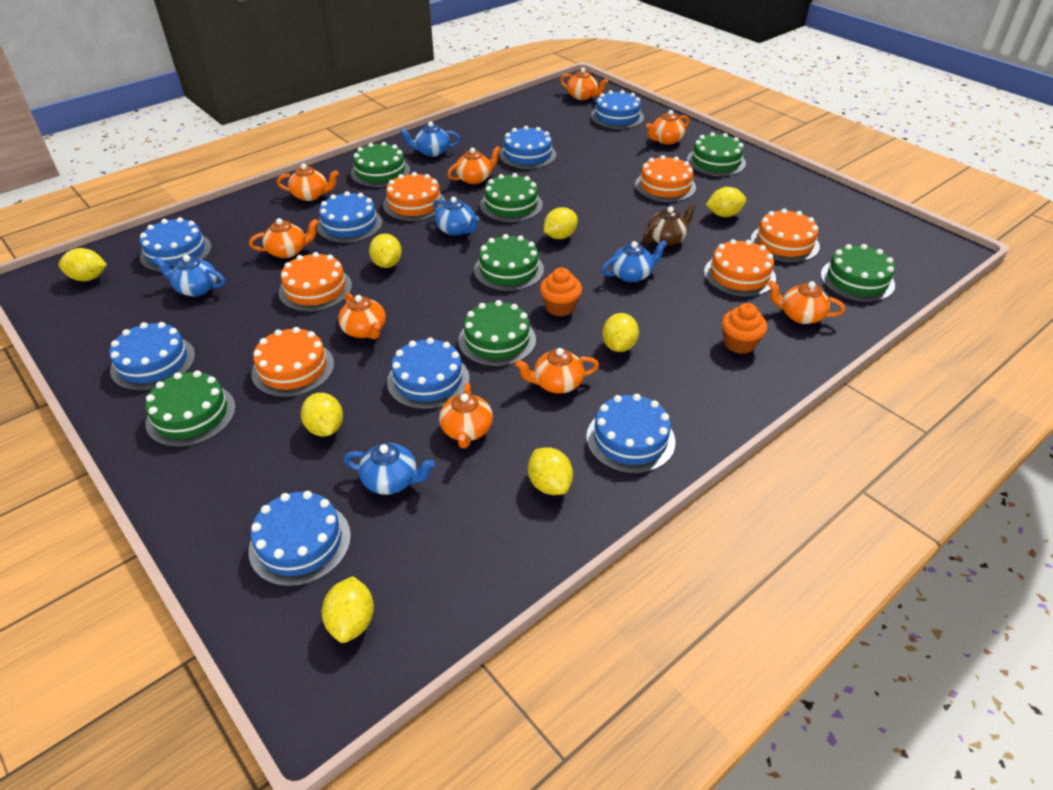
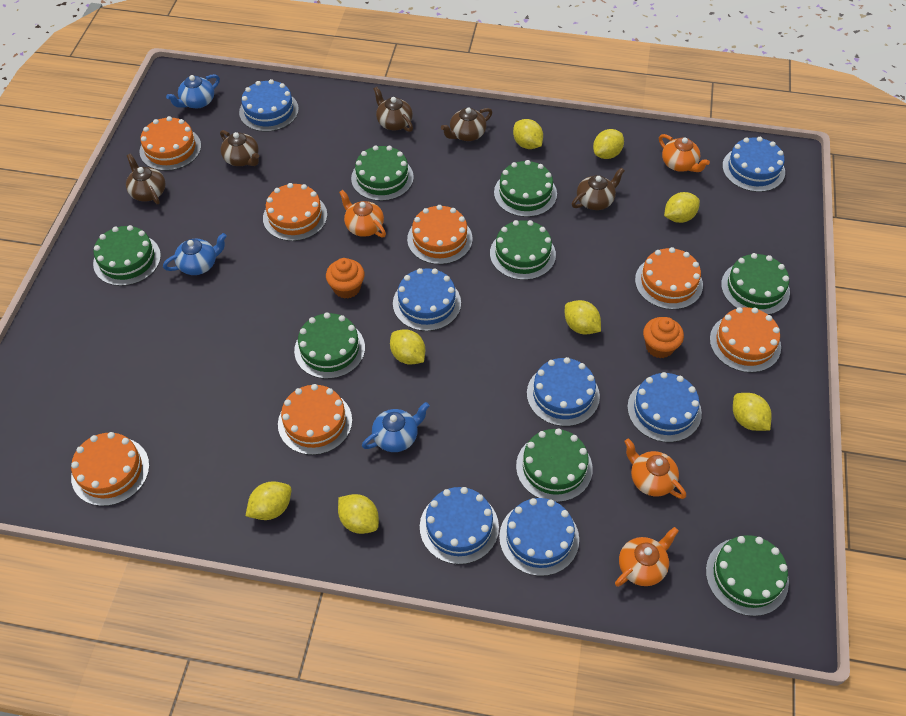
blue cake: [109,322,195,391] [140,217,212,272] [248,491,351,586] [316,191,382,243] [387,338,469,409] [499,126,556,169] [586,394,675,473] [591,90,644,129] = 8 -> [239,79,299,132] [393,268,461,331] [420,487,499,564] [499,498,579,576] [527,357,600,426] [627,372,702,442] [722,137,785,192] = 7
blue teapot: [153,255,226,297] [343,443,435,495] [400,121,460,157] [433,197,480,236] [601,240,667,282] = 5 -> [163,233,227,275] [166,74,220,108] [362,402,430,452] = 3
brown teapot: [643,203,696,246] = 1 -> [126,154,166,204] [220,130,259,166] [374,87,413,132] [441,107,492,141] [572,167,625,210] = 5
green cake: [145,371,236,447] [350,142,410,187] [458,300,536,366] [474,234,544,291] [480,173,543,222] [687,132,746,176] [821,244,895,302] = 7 -> [93,225,161,286] [294,312,365,379] [351,145,414,201] [490,220,556,280] [494,160,557,217] [516,428,593,502] [706,535,789,616] [721,253,790,315] = 8
orange cake: [251,327,334,397] [279,252,352,312] [383,172,446,221] [635,155,696,202] [704,239,776,297] [751,209,820,262] = 6 -> [71,432,149,506] [140,116,201,171] [263,183,327,241] [278,384,352,455] [407,205,473,264] [635,247,703,310] [710,307,781,373] = 7
orange teapot: [249,218,319,258] [277,164,339,201] [338,293,386,339] [439,383,493,448] [447,146,501,184] [515,348,599,394] [560,68,608,100] [646,110,689,145] [768,280,845,324] = 9 -> [339,190,386,237] [615,527,679,587] [624,438,686,499] [659,134,710,172] = 4

